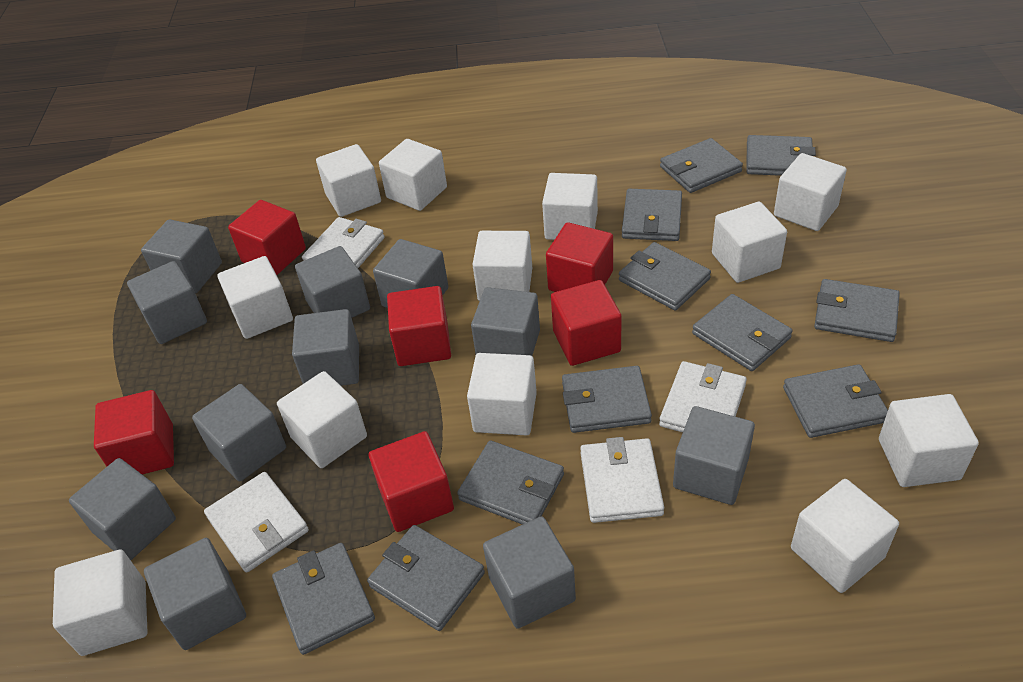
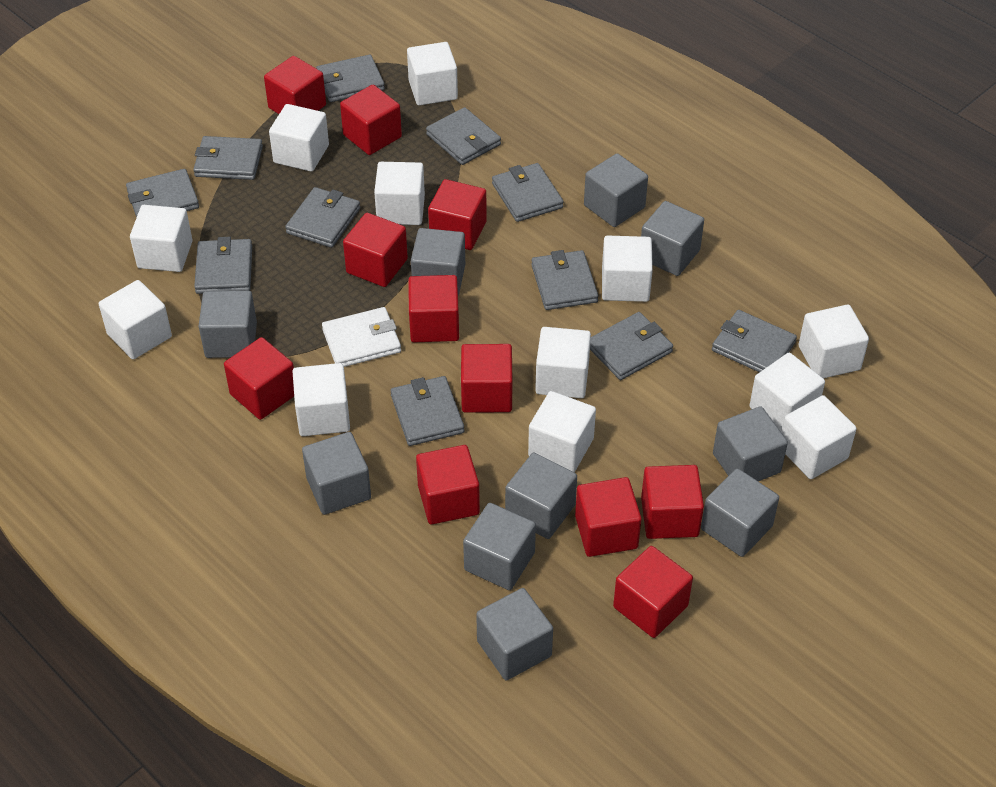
grey cube: [69,458,176,560] [127,261,207,344] [141,219,222,293] [144,538,246,650] [192,384,286,481] [292,309,359,386] [295,246,370,318] [373,239,448,308] [471,287,540,356] [483,516,576,629] [673,406,755,505] = 11 -> [199,291,257,358] [302,432,371,515] [411,228,465,295] [463,503,536,590] [476,588,553,681] [505,453,577,539] [584,153,648,227] [641,201,704,276] [701,468,779,557] [713,406,788,481] = 10
red cube: [94,390,174,474] [228,200,306,275] [369,431,454,532] [387,286,451,366] [546,222,613,292] [551,280,622,366] = 6 -> [224,337,294,420] [264,56,326,114] [340,85,402,155] [343,213,408,287] [408,275,459,342] [416,445,480,524] [428,179,487,250] [461,344,513,413] [575,477,641,557] [613,546,693,638] [641,465,704,539] = 11
white wallet: [204,472,309,573] [302,217,385,268] [580,437,664,523] [659,361,747,433] = 4 -> [322,307,401,367] = 1

